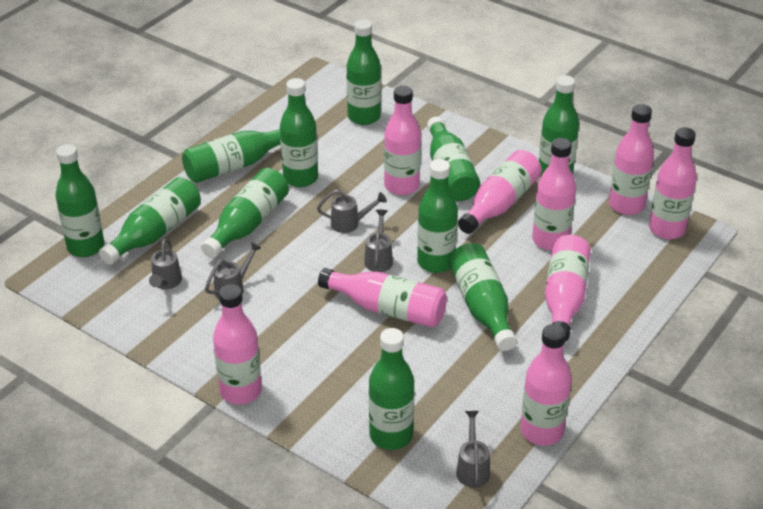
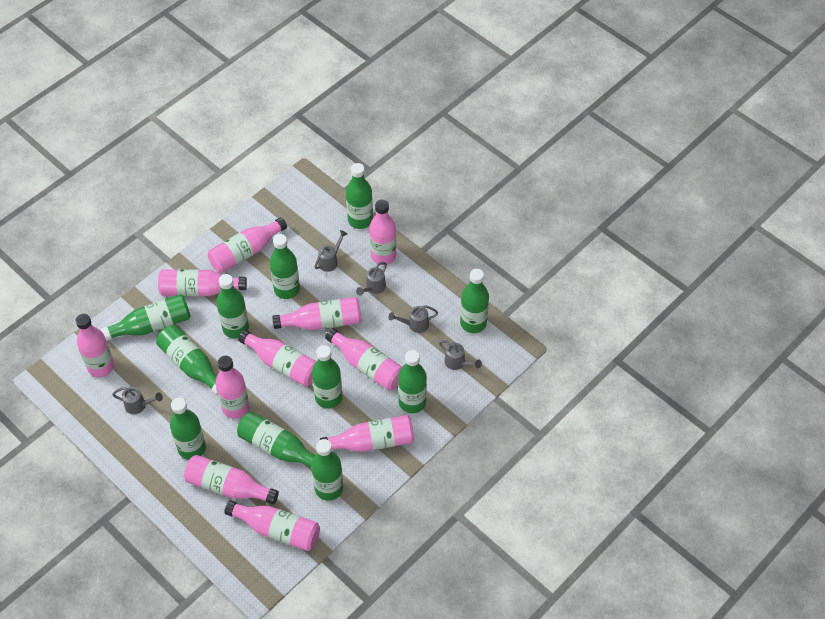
pink bottle: [213,284,262,404] [318,268,447,328] [384,86,421,195] [458,150,542,234] [521,324,572,446] [532,138,576,250] [545,235,591,341] [609,104,654,215] [649,127,697,239] = 9 -> [76,314,114,378] [158,269,247,296] [184,455,279,505] [208,217,287,273] [215,355,249,419] [224,500,320,551] [238,330,316,387] [272,297,362,330] [320,415,414,452] [325,328,402,390] [369,199,397,265] = 11

